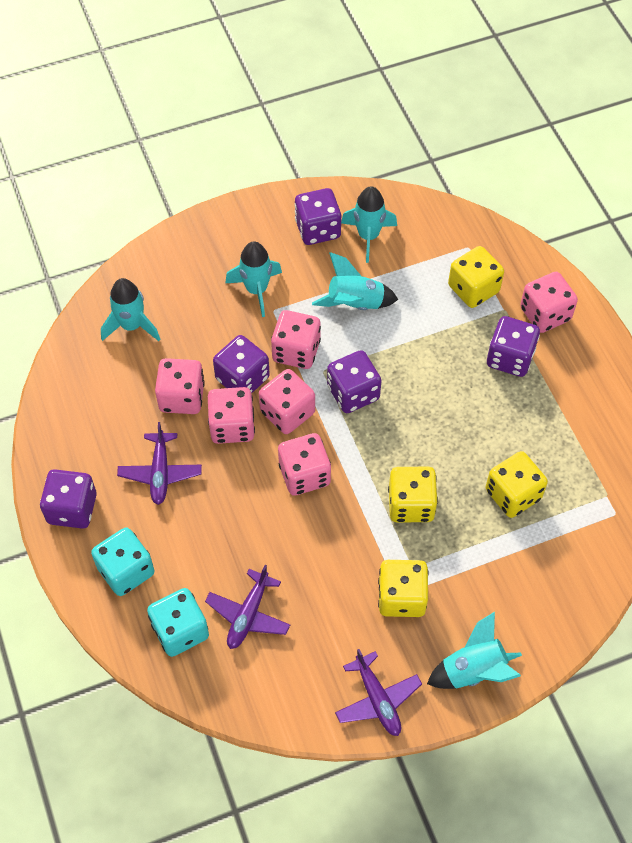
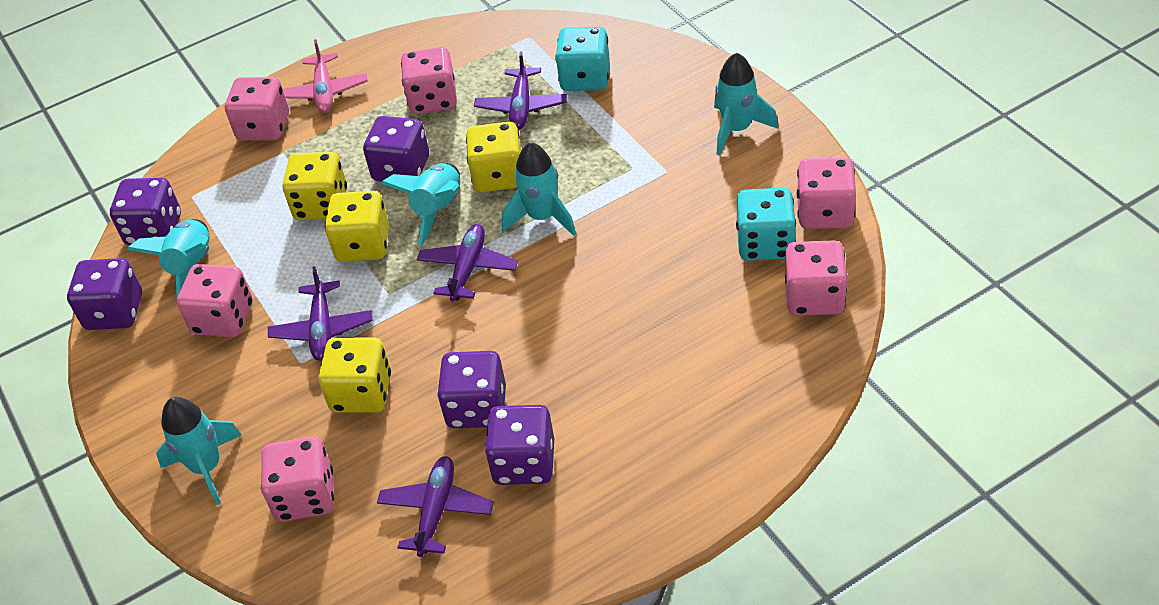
pink plane: none = 0 -> [283,39,368,113] = 1
purple plane: [117,422,202,505] [205,565,290,649] [335,649,422,736] = 3 -> [268,266,373,361] [377,456,494,557] [417,224,518,301] [474,51,567,130] = 4

